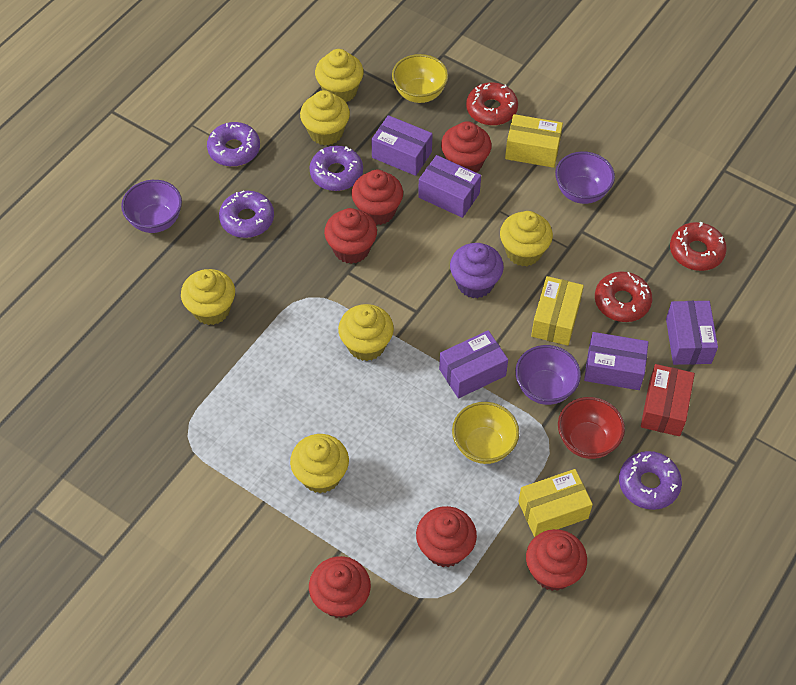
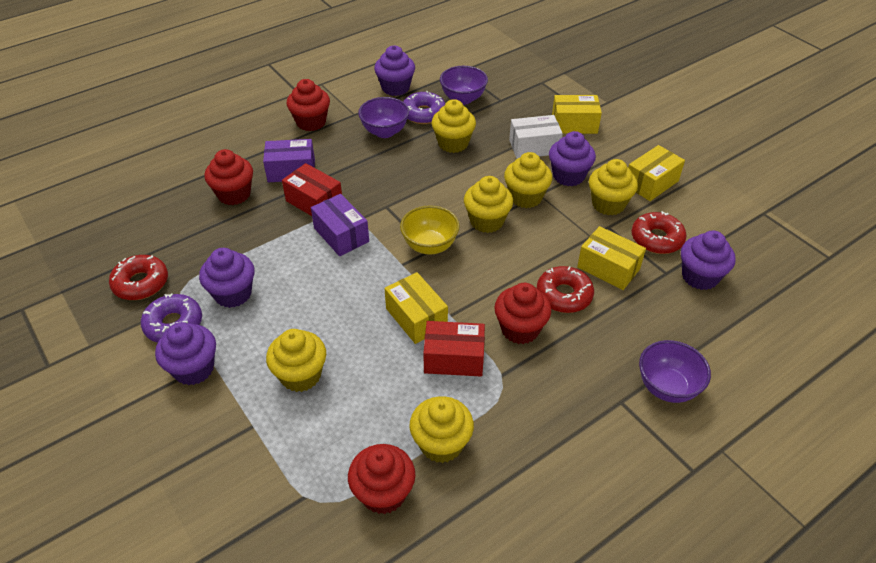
purple box: [371,115,433,176] [418,155,481,218] [439,330,508,399] [584,332,649,390] [666,301,718,365] = 5 -> [263,139,315,182] [311,194,369,256] = 2
purple cupcake: [450,243,504,298] = 1 -> [155,322,216,385] [199,248,254,308] [374,45,415,96] [549,131,596,186] [681,231,736,290] = 5
purple donut: [207,122,260,167] [219,190,274,238] [310,145,363,191] [619,451,682,510] = 4 -> [141,293,202,343] [403,91,445,124] = 2
red bowl: [558,397,625,459] = 1 -> none = 0
red box: [641,364,695,436] = 1 -> [282,163,342,216] [423,321,485,376] = 2
red cupcake: [309,556,371,619] [324,208,377,264] [352,170,403,225] [416,506,477,567] [441,121,492,173] [526,529,587,591] = 6 -> [204,149,253,205] [287,79,330,131] [348,444,415,514] [494,283,551,344] = 4
white box: none = 0 -> [509,115,563,159] = 1
yellow bowl: [392,54,448,103] [452,402,519,464] = 2 -> [400,205,460,255] = 1
yellow box: [505,114,563,168] [518,469,593,537] [531,276,584,346] = 3 -> [384,272,448,344] [552,95,602,134] [577,226,646,290] [628,145,685,201] = 4

